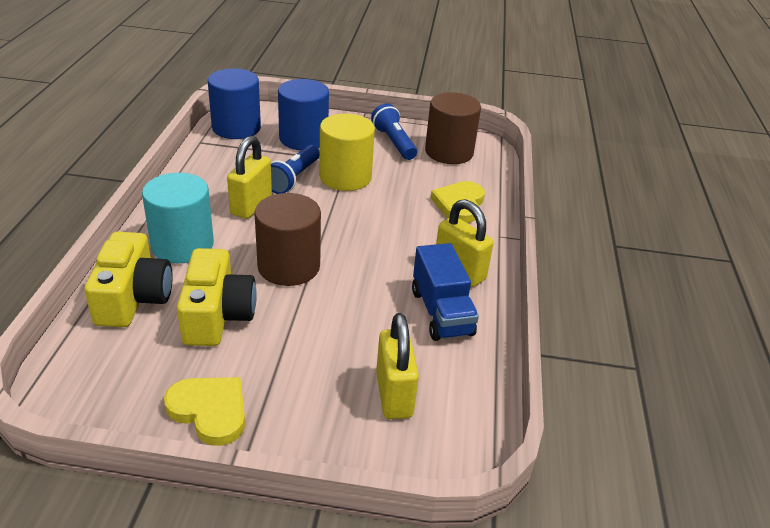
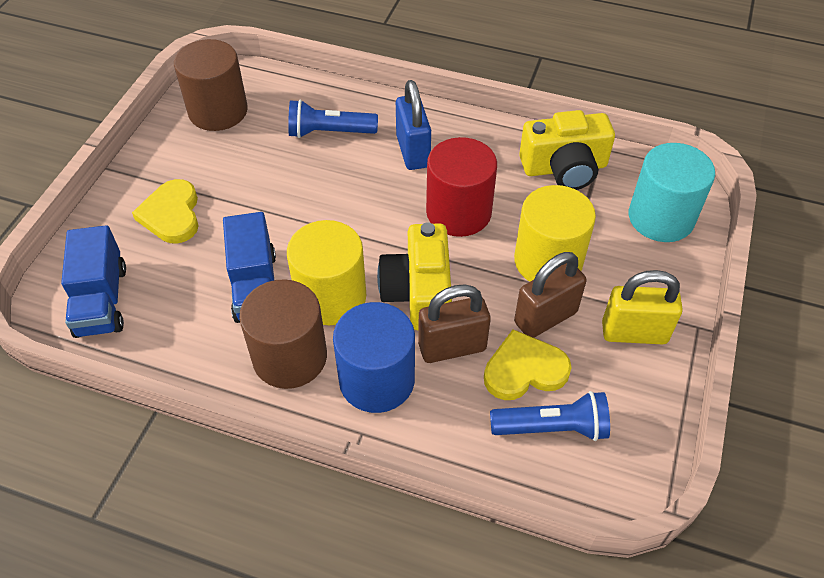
blue cylinder: [208,69,261,139] [278,79,329,150] = 2 -> [333,302,415,413] = 1
blue padlock: none = 0 -> [396,80,431,170] = 1
blue truck: [412,243,479,341] = 1 -> [61,225,126,338] [223,212,276,323] = 2
brown padlock: none = 0 -> [418,284,491,363] [514,252,587,338] = 2
red cylinder: none = 0 -> [426,137,497,237] = 1
yellow cylinder: [319,114,375,191] = 1 -> [287,220,366,325] [514,185,596,282] = 2
yellow padlock: [227,136,272,219] [376,313,419,419] [436,199,494,287] = 3 -> [602,270,683,344] = 1

